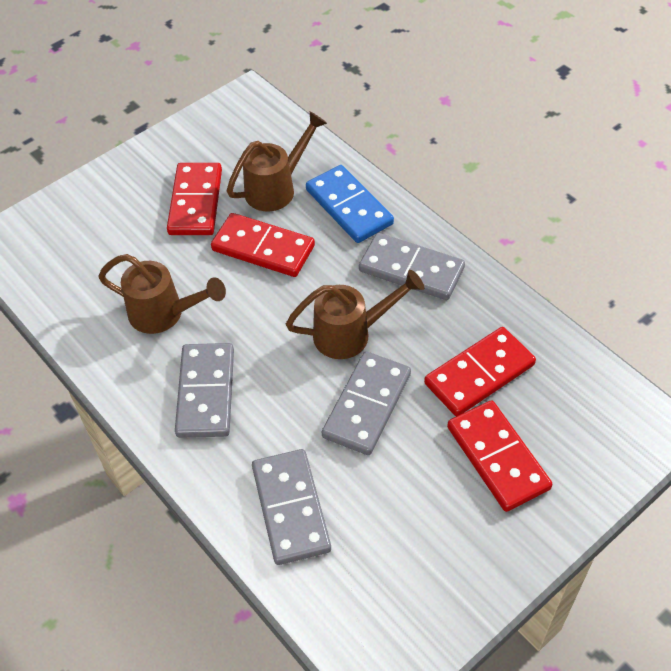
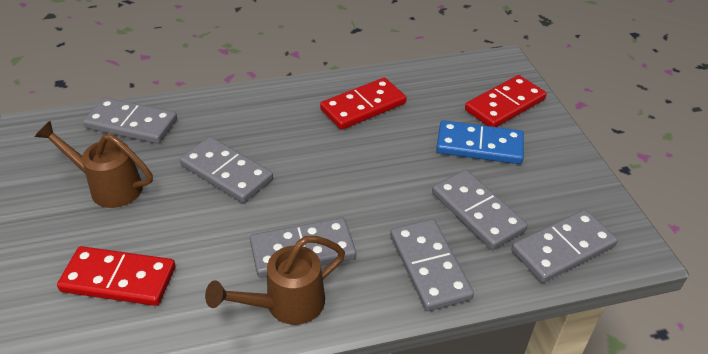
brown watering can: [98,254,226,334] [227,111,327,211] [286,270,424,359] = 3 -> [35,121,153,208] [205,236,345,325] = 2
grey domino: [175,343,234,438] [252,449,331,565] [322,351,411,455] [359,233,465,300] = 4 -> [83,98,177,144] [180,137,273,203] [250,218,356,278] [390,219,474,311] [432,170,528,250] [511,209,618,283] = 6
red domino: [167,163,222,235] [211,213,315,277] [424,327,536,416] [447,400,552,512] = 4 -> [57,246,176,306] [320,78,406,130] [465,75,547,127] = 3

